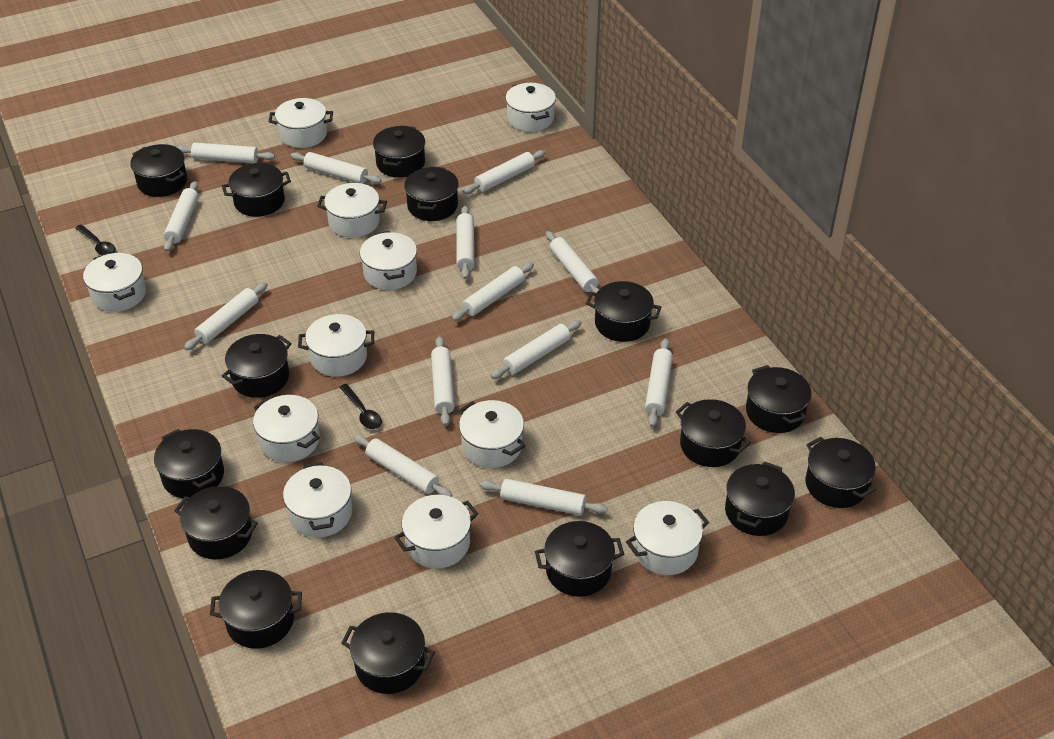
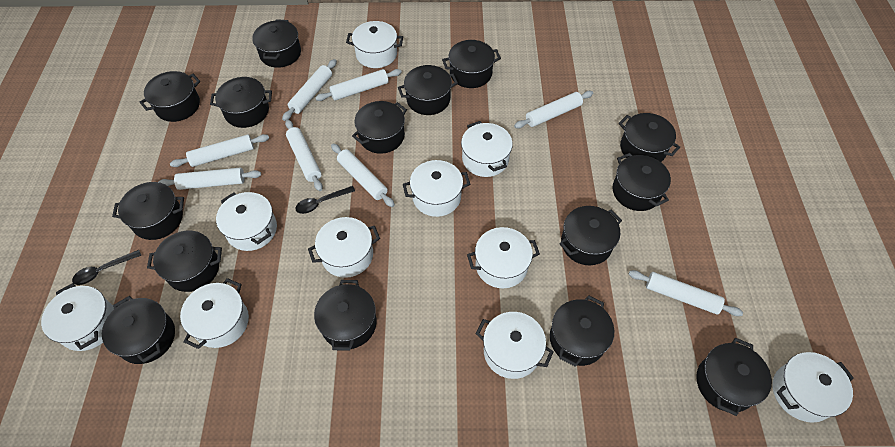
white pot: [83,253,146,312] [253,395,320,462] [269,98,333,148] [283,462,352,538] [298,314,374,377] [317,183,387,238] [360,231,417,290] [394,495,478,569] [459,400,525,468] [505,83,556,132] [626,501,709,575] = 11 -> [41,283,114,351] [180,278,249,349] [216,192,277,251] [308,217,380,278] [346,21,403,68] [403,160,470,217] [461,121,513,177] [467,227,540,288] [476,312,554,379] [773,352,854,423] = 10
white rolling pin: [164,181,199,252] [177,143,275,163] [184,282,268,351] [291,152,382,184] [353,434,452,497] [431,336,455,426] [452,262,534,321] [456,206,474,279] [463,150,545,194] [480,479,608,515] [491,320,582,379] [546,231,599,293] [645,338,673,427] = 13 -> [158,168,261,190] [170,134,269,167] [282,59,337,121] [285,119,323,191] [315,69,402,101] [331,143,395,207] [514,91,593,129] [629,270,743,316] = 8

